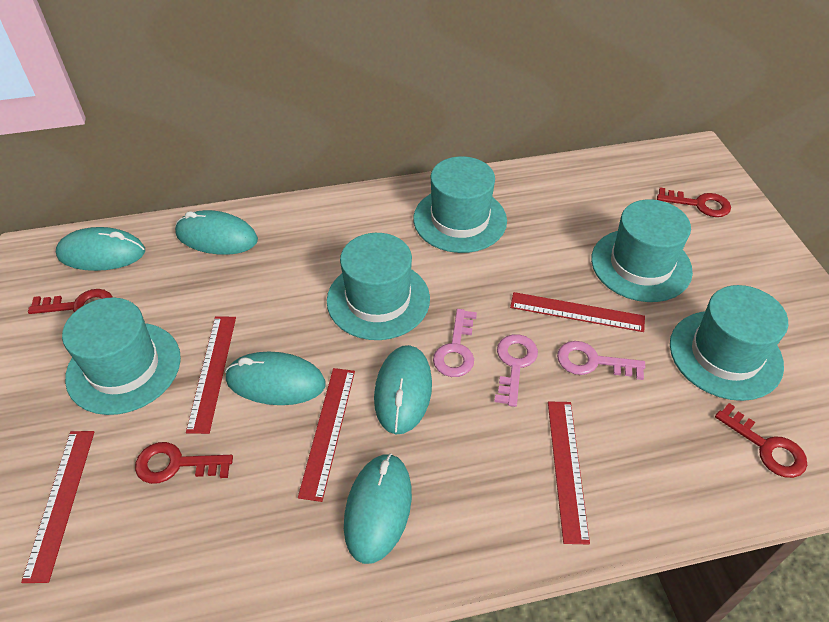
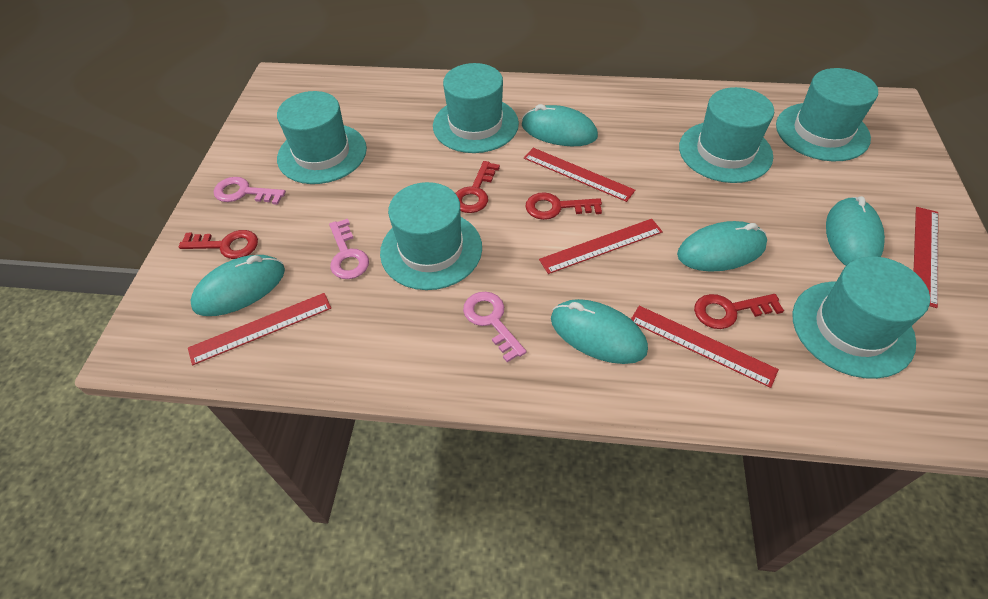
turquoise hat: [62,297,181,415] [327,233,430,340] [413,156,507,253] [591,199,693,302] [670,285,788,401] = 5 -> [277,91,367,184] [380,182,482,290] [433,63,519,153] [679,87,774,183] [776,68,878,161] [792,256,930,379] = 6

